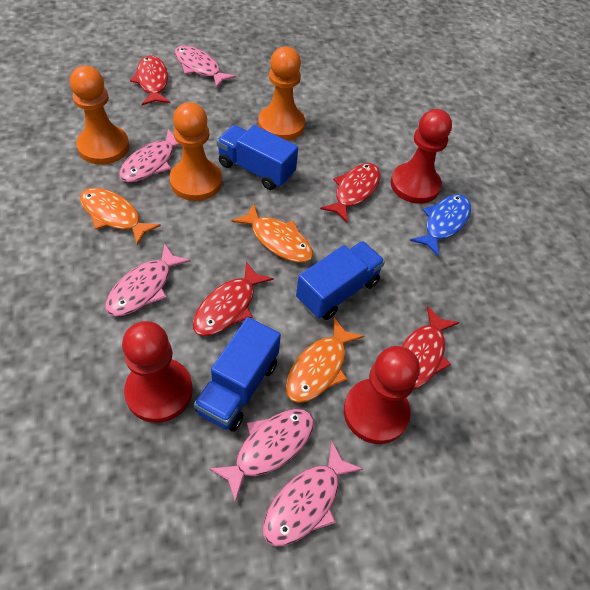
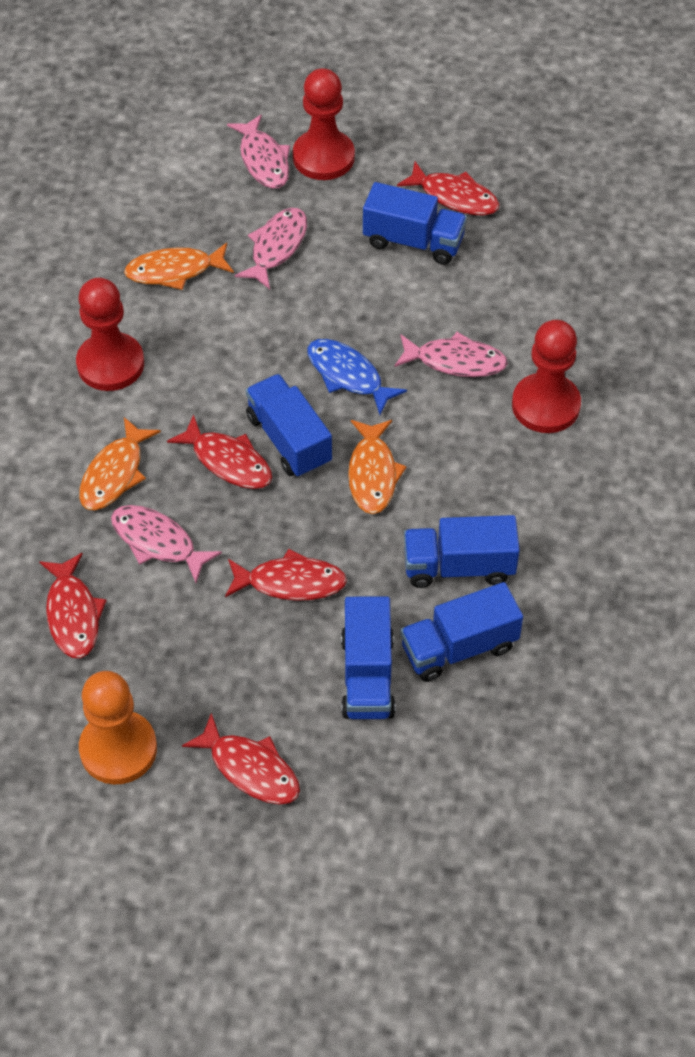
blue truck: [194,317,281,432] [217,125,298,190] [296,241,385,320] = 3 -> [246,374,332,478] [341,596,395,719] [363,182,467,265] [400,582,523,682] [404,515,520,588] = 5
orange pawn: [70,66,129,165] [169,102,222,201] [258,46,305,141] = 3 -> [79,671,157,784] = 1
pink fish: [105,244,191,316] [119,129,180,182] [174,45,236,88] [209,409,314,503] [263,441,363,546] = 5 -> [111,505,222,583] [227,114,290,189] [235,208,307,289] [394,332,508,377] = 4
red fish: [130,55,170,105] [193,261,274,336] [320,163,380,223] [401,306,460,389] = 4 -> [39,553,107,658] [167,414,272,489] [182,713,300,805] [225,549,347,601] [397,161,500,215] = 5

